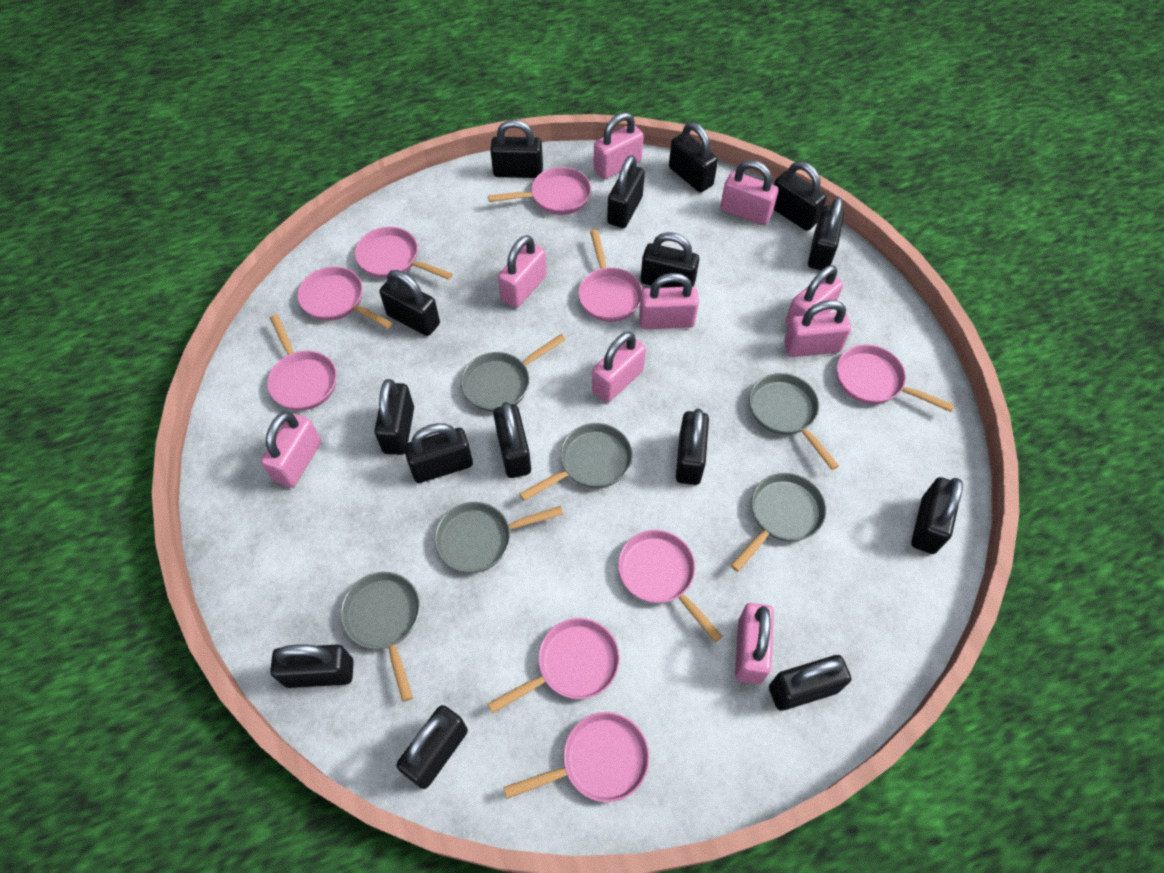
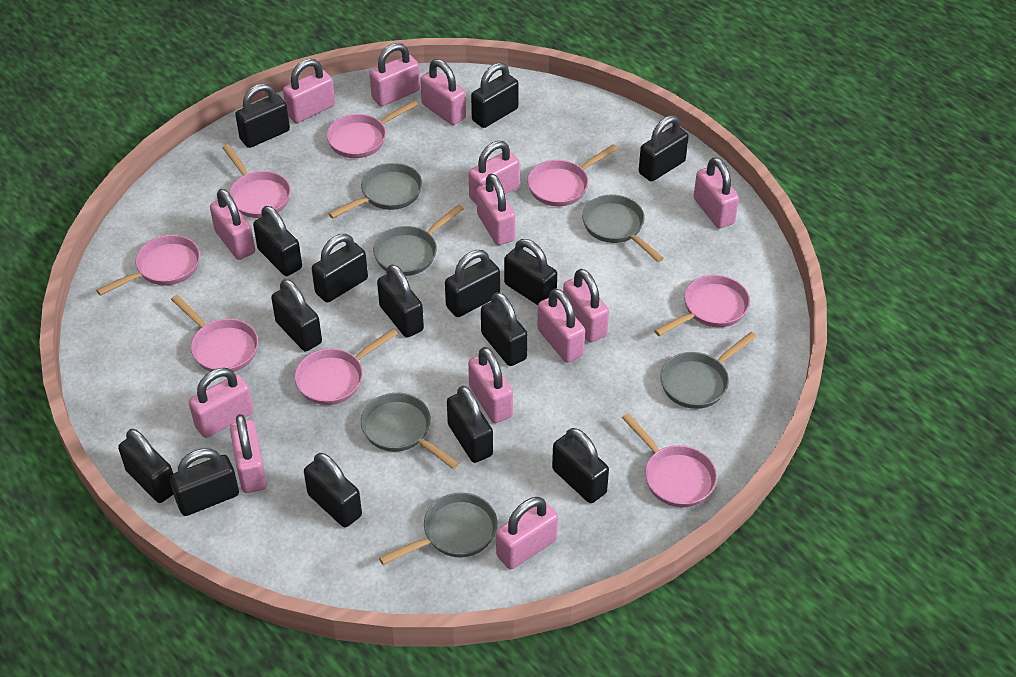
pink padlock: [261,412,321,488] [498,235,547,308] [592,331,646,403] [593,112,644,179] [639,273,699,329] [720,160,779,225] [735,603,774,684] [784,300,851,357] [785,265,843,327] = 9 -> [189,368,254,438] [210,189,255,260] [230,414,267,493] [283,59,335,123] [370,43,420,106] [420,59,466,125] [468,347,513,423] [469,141,520,204] [477,173,515,245] [496,497,558,569] [537,288,585,363] [563,269,609,343] [694,157,739,229] = 13
pink pan: [267,314,337,411] [297,266,392,329] [355,227,453,280] [488,167,591,215] [488,618,620,713] [504,712,649,802] [578,230,642,322] [618,530,723,642] [837,345,954,412] = 9 -> [96,235,200,296] [171,295,258,372] [222,144,291,218] [295,329,398,405] [326,100,418,158] [527,144,618,206] [622,413,717,507] [654,275,750,336] = 8

